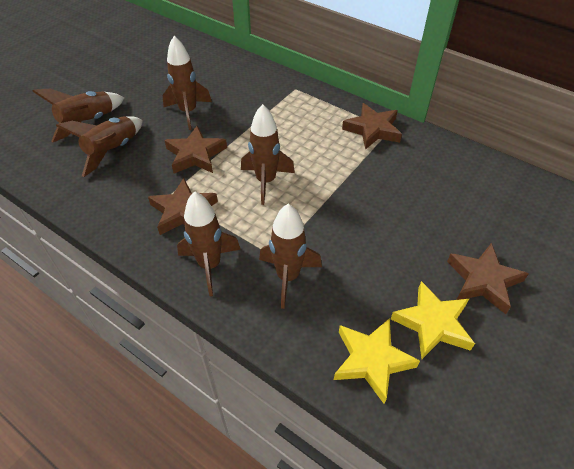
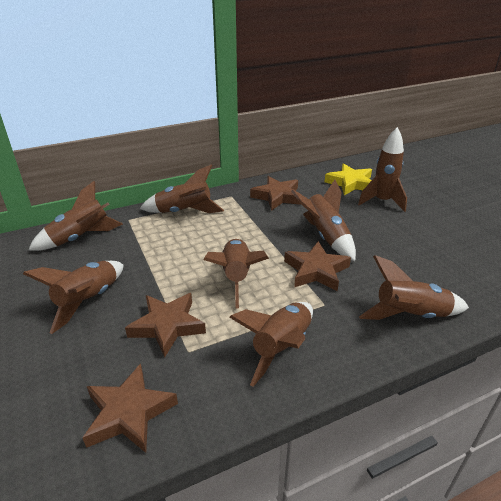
brown rocket: [32,89,124,142] [56,116,143,177] [163,36,212,130] [177,191,241,296] [241,104,295,205] [259,204,322,309] = 6 -> [23,261,124,334] [28,181,123,251] [140,165,224,213] [203,239,269,308] [229,302,313,387] [291,180,356,261] [358,127,407,212] [359,255,469,320] = 8
yellow star: [334,318,420,404] [391,281,475,359] = 2 -> [325,163,372,195] = 1

